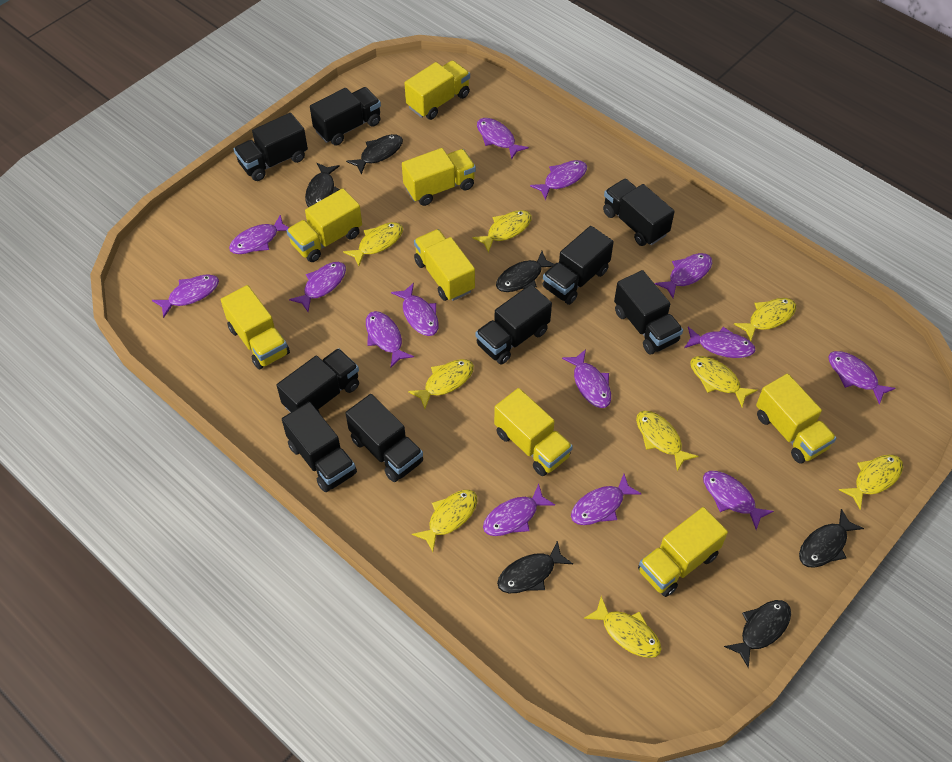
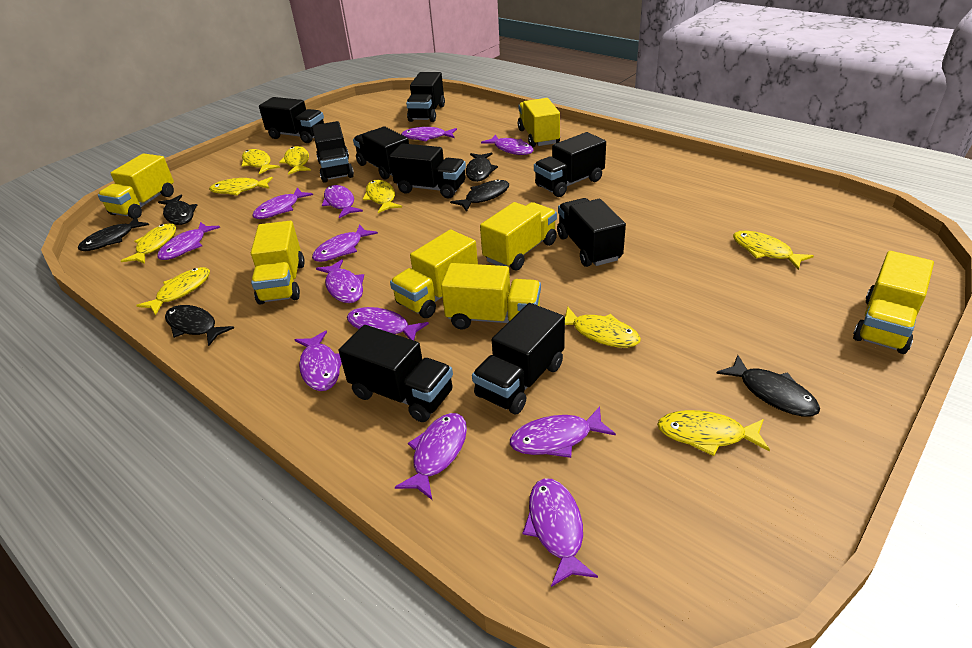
purple fish: [152,274,219,318] [229,214,289,254] [289,262,346,312] [366,311,414,367] [391,283,439,336] [477,118,529,160] [483,484,555,536] [530,160,587,200] [562,349,611,408] [571,474,642,525] [655,253,712,298] [684,327,755,358] [703,471,774,530] [828,351,896,405] = 14 -> [157,222,220,260] [252,188,313,219] [294,330,342,391] [312,225,378,262] [316,259,364,303] [322,185,363,218] [347,307,429,340] [395,413,467,500] [401,127,457,142] [481,134,534,155] [510,406,616,458] [523,478,598,587] = 12
yellow truck: [221,285,290,369] [286,188,362,262] [402,148,476,206] [405,60,470,120] [414,229,475,301] [494,388,573,476] [638,507,728,597] [756,374,836,464] = 8 -> [98,153,174,219] [251,221,305,304] [390,230,478,318] [441,263,541,330] [480,202,557,270] [518,98,560,147] [853,251,934,354] = 7

